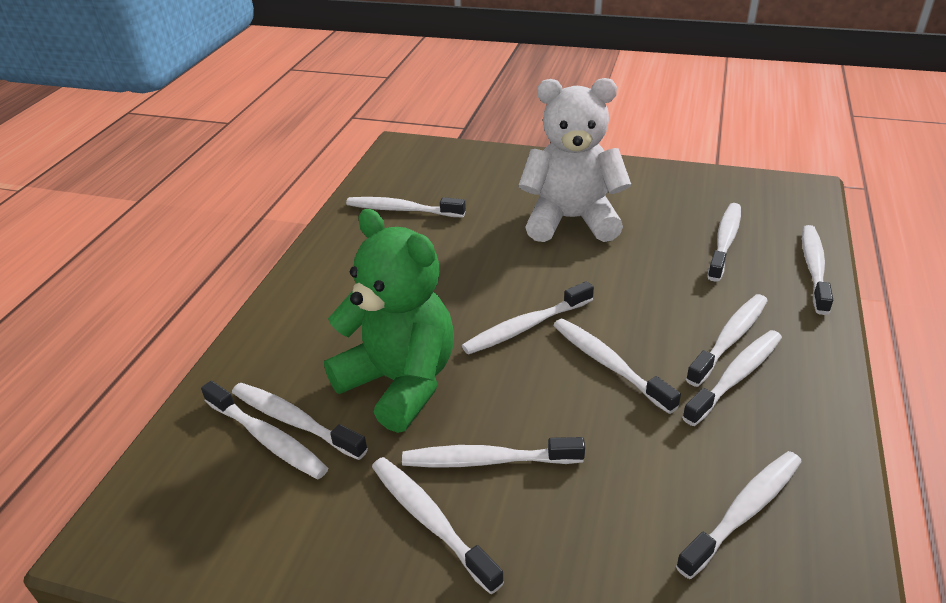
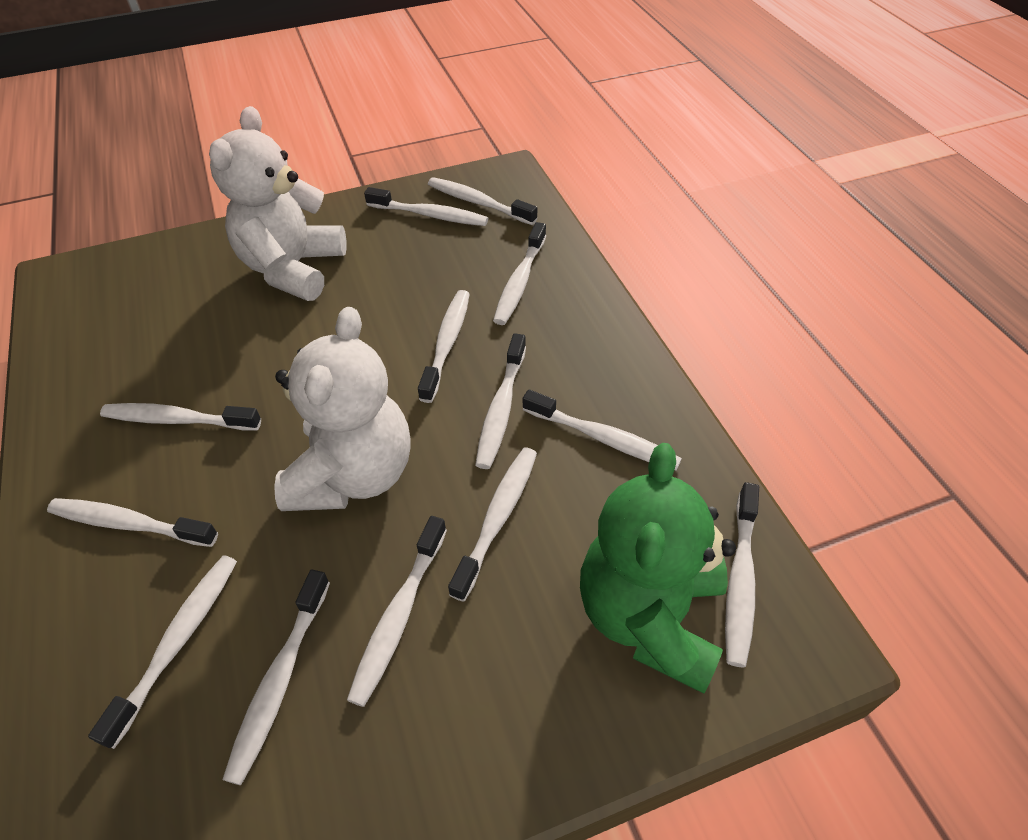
white teddy bear: [519,78,631,242] = 1 -> [209,106,347,301] [274,307,410,511] = 2
white toothbrush: [201,381,328,479] [232,383,368,460] [346,197,466,217] [372,457,504,594] [402,437,585,467] [462,281,594,355] [553,318,681,414] [676,451,802,579] [682,330,782,426] [686,294,768,387] [707,203,741,282] [802,225,833,315] = 12 -> [47,498,218,547] [88,555,237,749] [100,403,261,430] [222,570,330,785] [347,516,447,707] [364,187,488,226] [418,290,470,403] [428,177,537,225] [448,448,537,602] [475,333,526,469] [493,222,546,325] [523,390,682,470] [725,482,759,668] = 13

